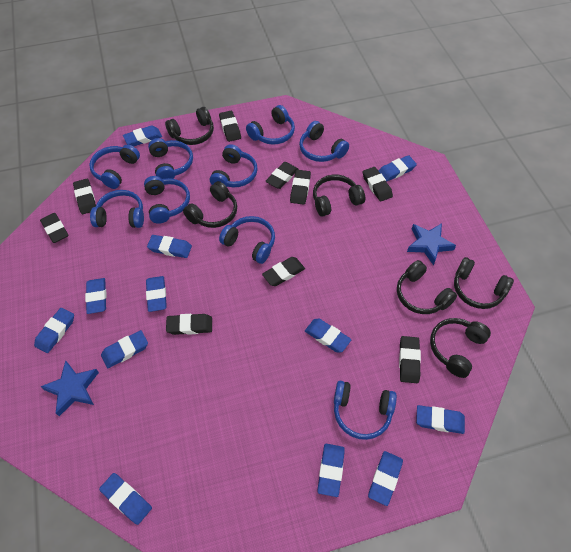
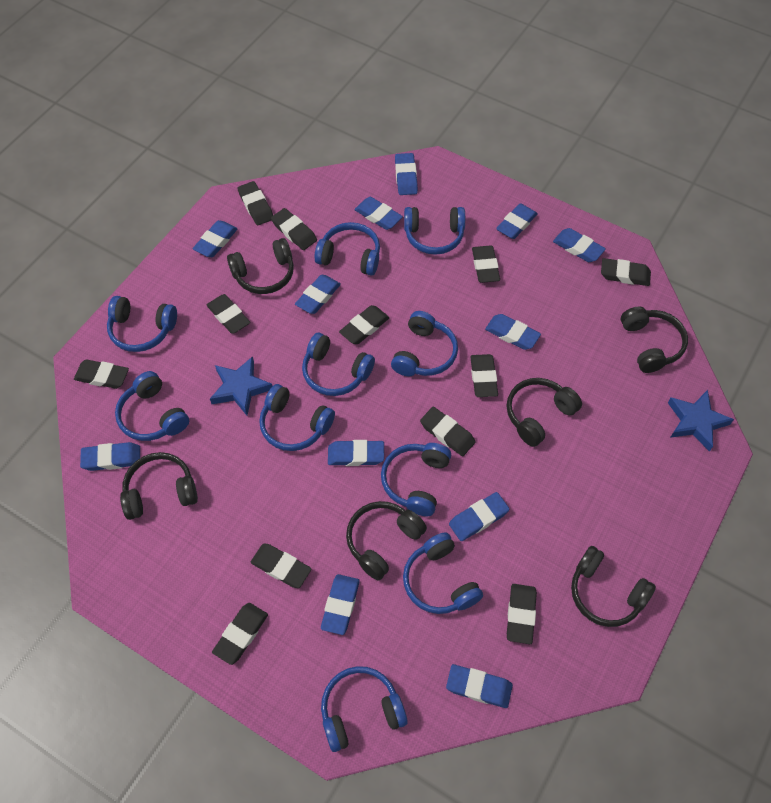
black eraser: [40,213,69,243] [73,179,96,214] [166,314,212,335] [219,111,241,142] [262,257,305,286] [265,162,298,189] [290,170,311,205] [362,167,393,202] [399,336,421,383] = 9 -> [74,359,129,389] [207,294,250,334] [212,603,268,665] [238,181,273,225] [251,544,311,588] [271,208,317,250] [339,305,389,344] [420,407,476,456] [470,354,498,397] [472,246,500,283] [507,584,537,644] [601,258,651,286] = 12
blue headphones: [89,144,140,189] [90,190,144,228] [144,176,190,224] [148,138,193,179] [210,144,257,187] [219,216,275,264] [246,105,295,145] [299,121,349,162] [334,381,397,440] = 9 -> [107,296,177,352] [115,371,189,441] [259,384,335,451] [302,333,375,396] [314,222,380,275] [321,666,408,752] [381,443,451,516] [391,311,458,376] [403,532,483,614] [404,207,465,255] = 10

